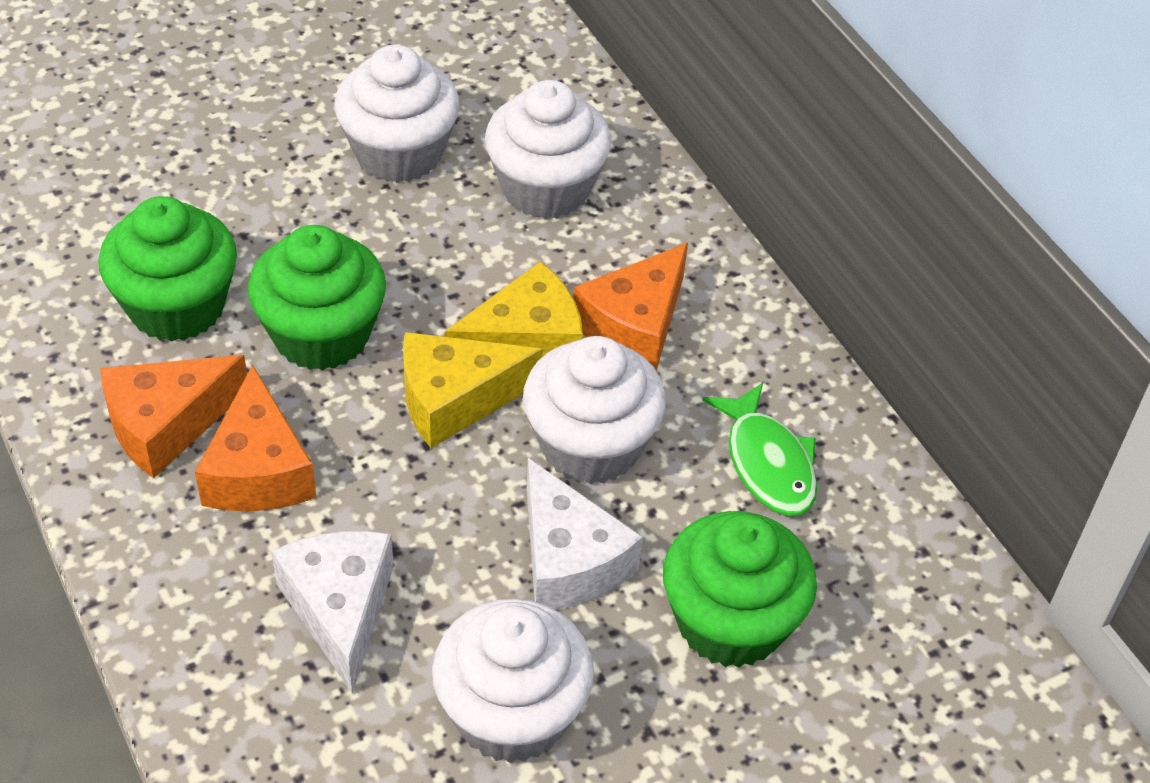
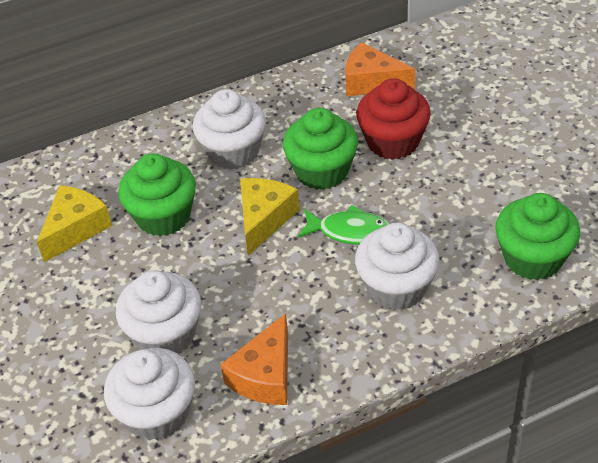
orange cheese: [100,355,247,478] [195,365,316,512] [573,243,688,371] = 3 -> [220,313,288,405] [345,42,415,96] = 2
red cupcake: none = 0 -> [356,78,431,160] = 1
white cheese: [272,531,393,694] [527,458,643,610] = 2 -> none = 0

